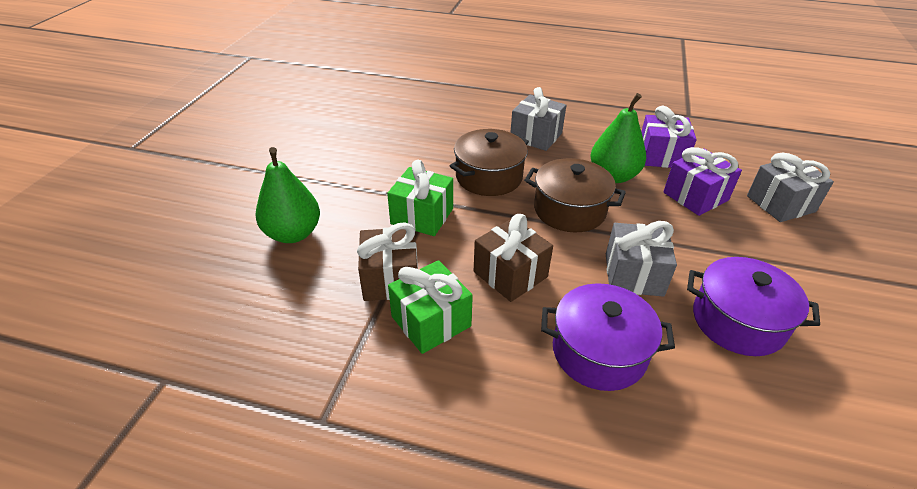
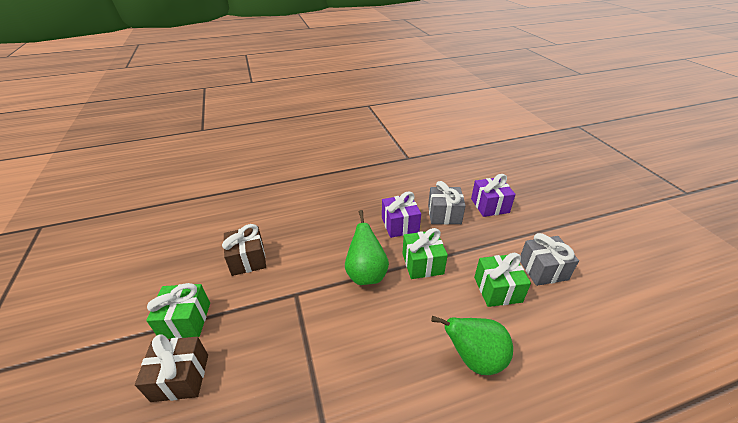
brown pot: [450,129,529,196] [524,158,626,232] = 2 -> none = 0
green gift: [387,160,453,236] [388,260,473,354] = 2 -> [146,283,210,339] [402,228,448,279] [474,253,531,307] = 3
grey gift: [510,87,566,151] [606,221,677,297] [747,153,834,222] = 3 -> [428,181,466,225] [520,233,579,286] = 2
purple pot: [541,283,675,391] [687,257,820,356] = 2 -> none = 0

